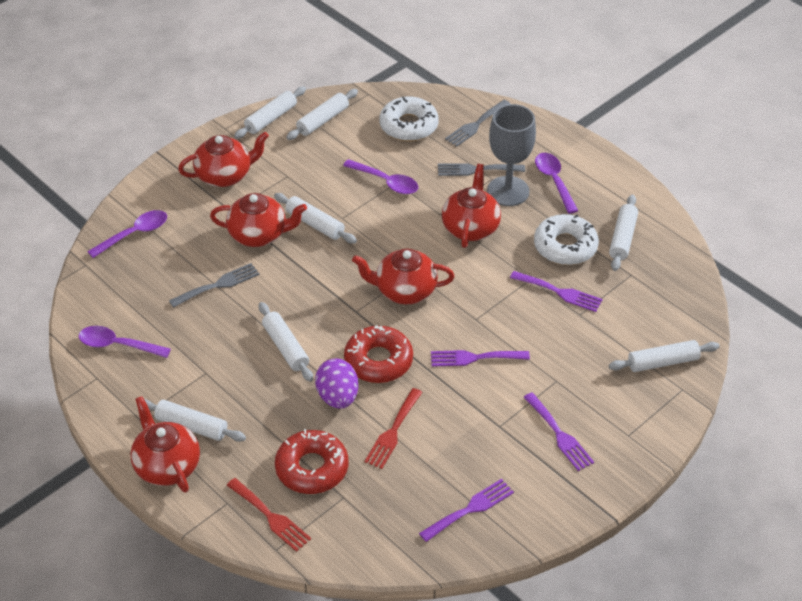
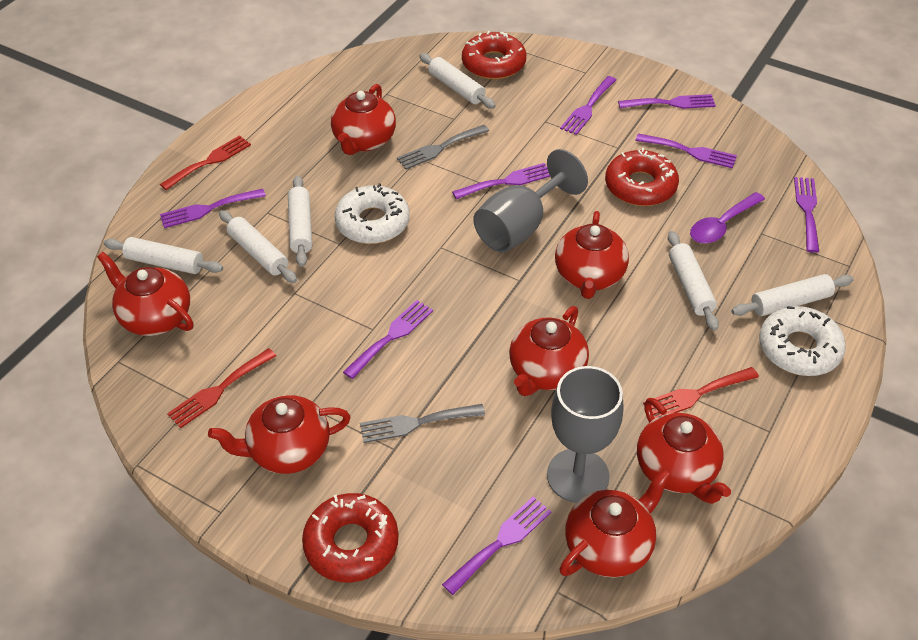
grey fork: [169,263,260,308] [438,163,525,176] [445,100,510,147] = 3 -> [360,404,485,443] [397,125,489,169] = 2
grey goblet: [487,104,536,206] = 1 -> [473,149,588,253] [547,366,623,503] = 2
purple egg: [315,358,358,409] = 1 -> none = 0
purple fork: [419,479,514,542] [431,350,530,367] [510,271,602,312] [523,393,594,471] = 4 -> [160,189,266,228] [343,300,433,379] [442,496,551,595] [452,163,551,199] [560,76,616,135] [618,94,716,109] [635,133,737,168] [794,177,819,253] = 8
purple spoon: [79,326,171,358] [87,210,167,258] [343,159,418,194] [535,153,578,214] = 4 -> [690,192,765,244] = 1
red donut: [275,429,348,494] [344,325,413,383] = 2 -> [302,493,399,583] [462,31,526,80] [605,148,679,206] = 3
red fork: [227,478,311,552] [364,388,422,469] = 2 -> [160,135,251,190] [167,348,276,428] [643,367,759,418] = 3
red teapot: [130,396,200,493] [178,132,269,187] [210,193,307,247] [352,248,454,304] [442,164,501,248] = 5 -> [97,252,193,336] [208,395,350,474] [331,84,396,155] [509,306,589,396] [555,211,629,299] [560,469,671,578] [637,398,731,504] = 7
white rolling pin: [144,399,246,442] [234,87,306,139] [259,302,313,382] [274,193,357,243] [286,89,358,140] [609,195,638,271] [609,340,720,372] = 7 -> [104,237,223,274] [219,210,297,283] [288,176,312,267] [419,53,496,109] [668,231,719,331] [731,274,854,316] = 6

